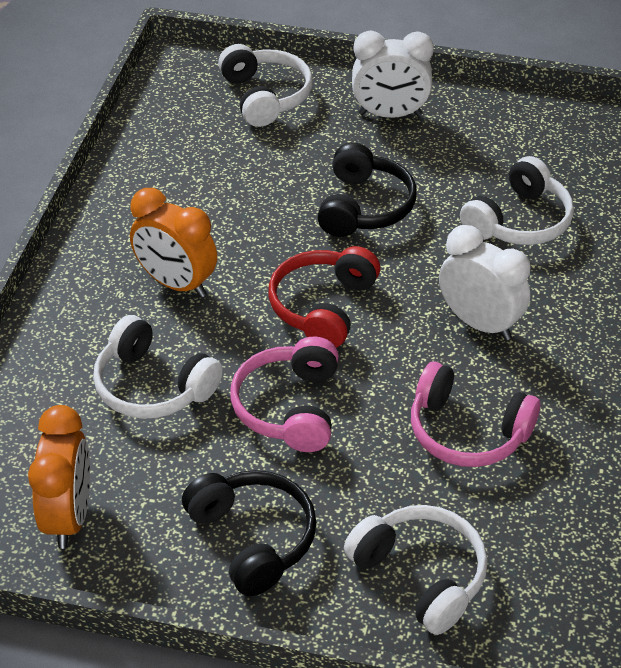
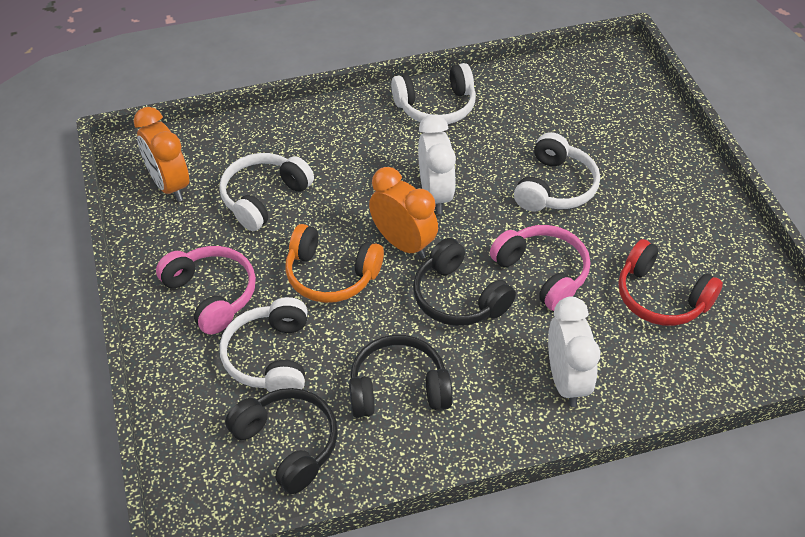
black headphones: [182,470,317,596] [318,143,417,237] = 2 -> [225,388,338,494] [349,335,453,418] [413,238,516,326] = 3
orange headphones: none = 0 -> [285,224,384,303] = 1

